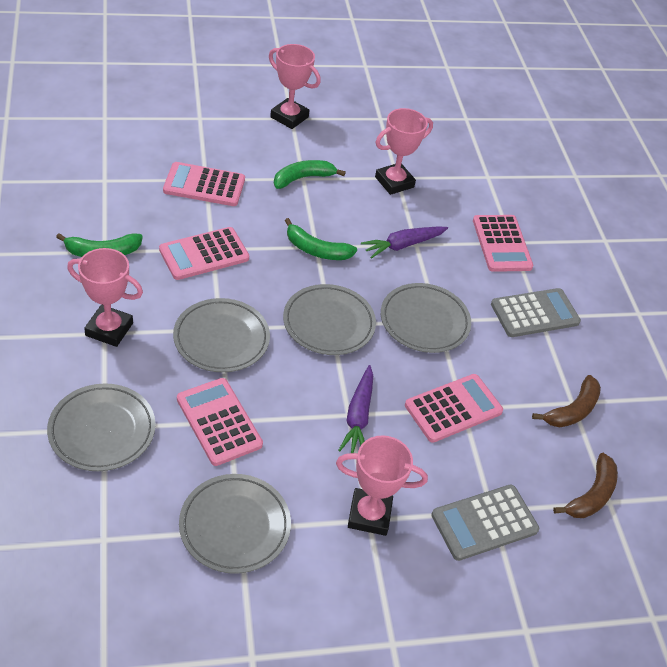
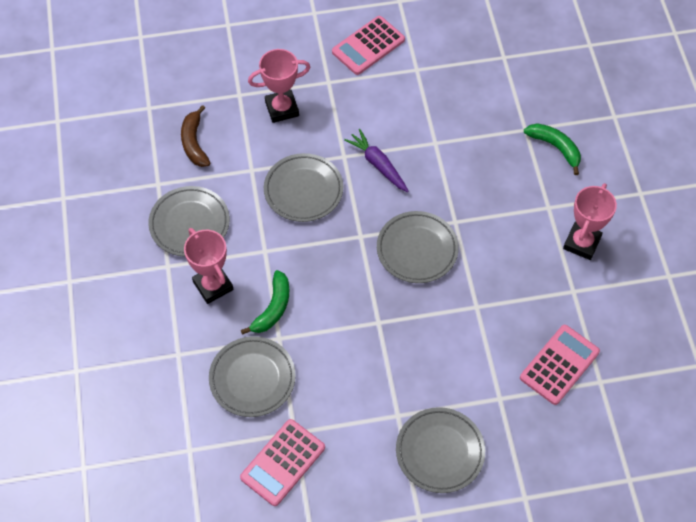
brown banana: [532,375,601,427] [553,453,618,518] = 2 -> [181,105,210,167] = 1
green banana: [56,233,143,257] [274,160,346,189] [285,218,357,260] = 3 -> [241,270,289,335] [524,123,581,175] = 2
grey calculator: [431,485,539,561] [491,288,581,337] = 2 -> none = 0
pink calculator: [159,227,249,280] [163,162,245,206] [177,378,263,466] [405,374,503,443] [473,215,533,272] = 5 -> [240,419,325,506] [332,16,405,75] [520,325,600,405] = 3
pink trophy: [67,248,143,347] [269,44,321,129] [336,435,428,536] [375,108,433,195] = 4 -> [184,228,234,304] [248,49,310,123] [563,183,617,260] = 3
purple carrot: [339,365,373,453] [361,226,448,259] = 2 -> [344,129,409,192] = 1

